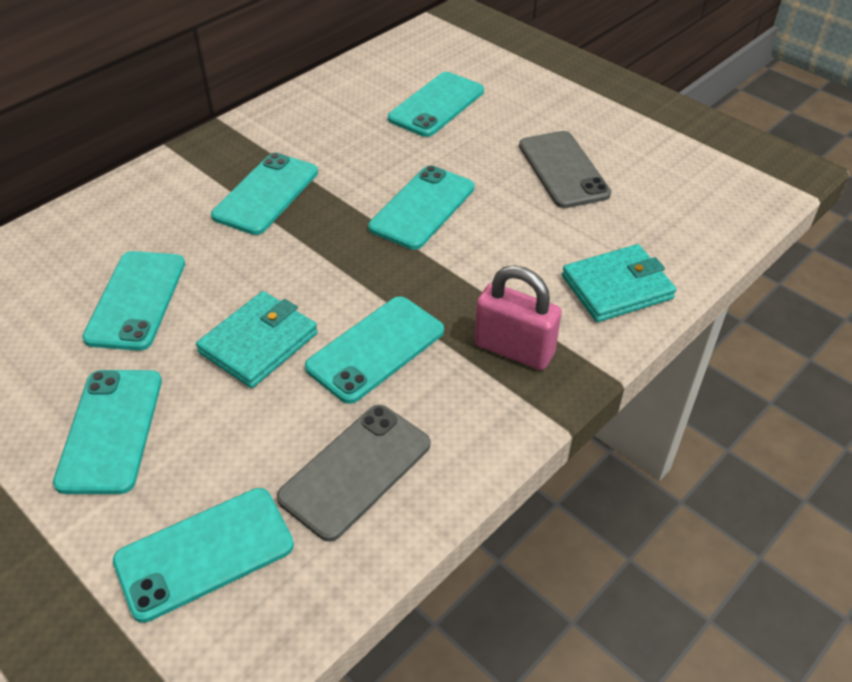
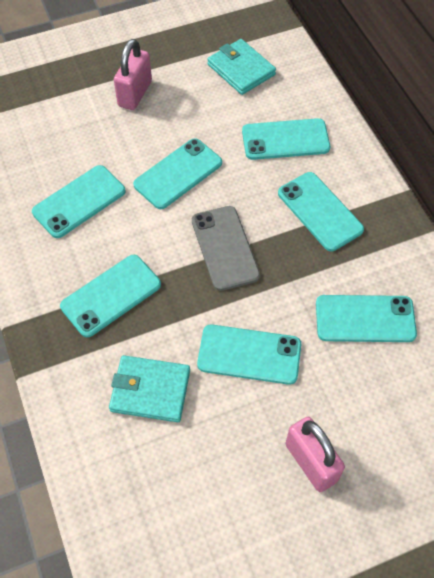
grey phone: [277,405,430,542] [519,131,611,208] = 2 -> [192,206,260,291] = 1
pink padlock: [474,266,562,370] = 1 -> [114,39,152,110] [286,417,345,492] = 2

